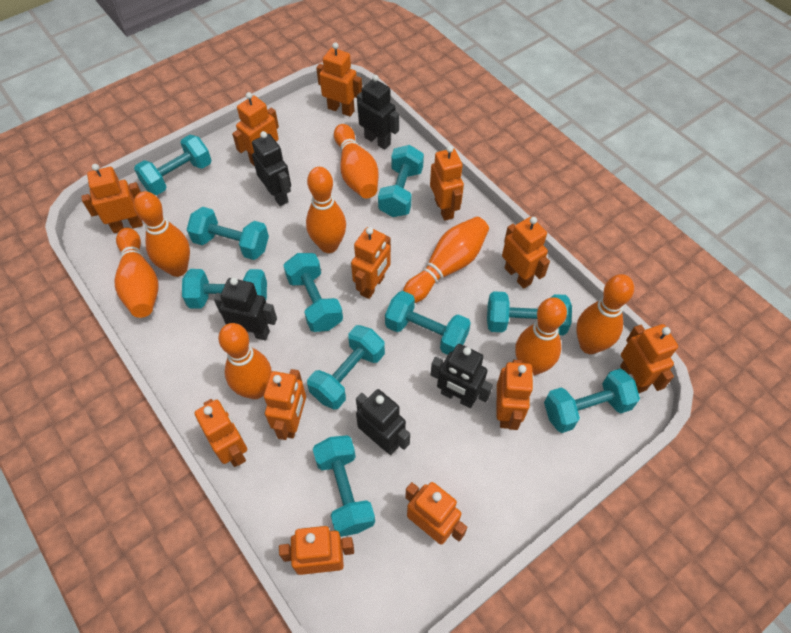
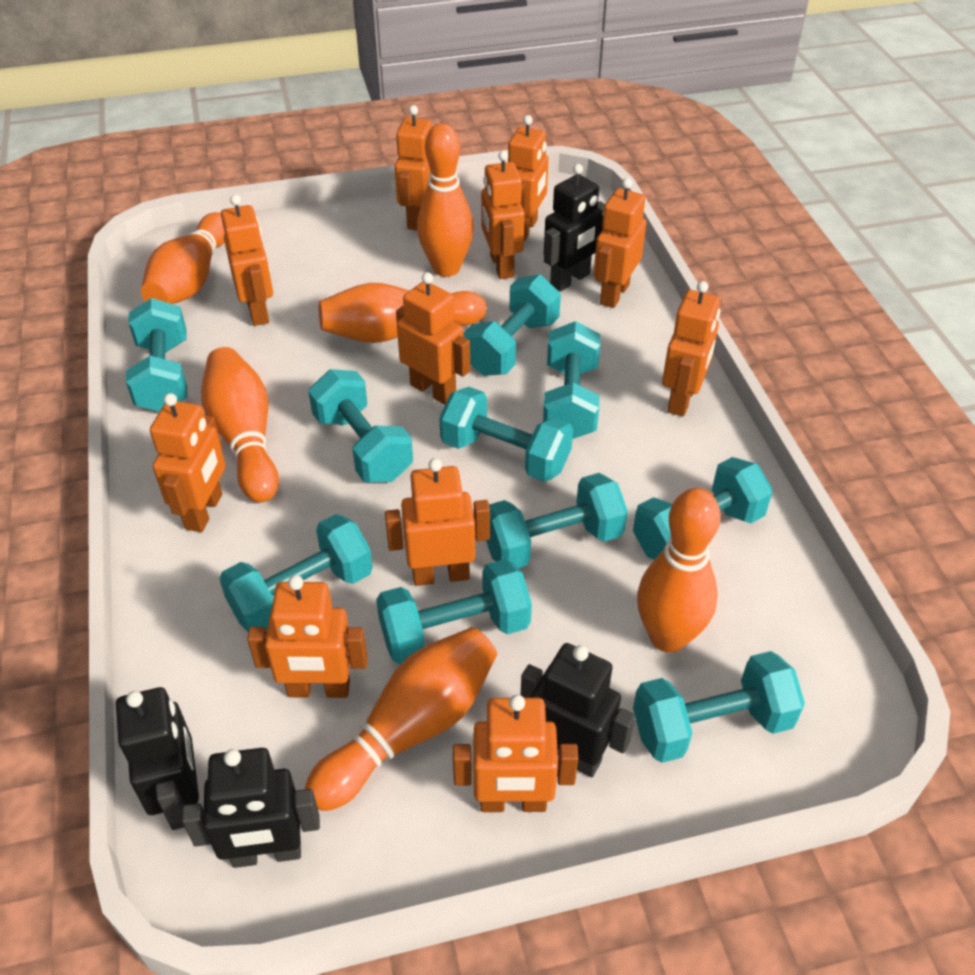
black robot: [214,278,277,340] [252,131,291,206] [356,389,410,455] [357,75,399,150] [430,344,493,408] = 5 -> [116,687,199,830] [182,748,320,868] [521,643,635,777] [544,164,605,291] = 4
orange bowling pin: [115,227,158,318] [134,191,190,277] [218,323,272,399] [306,167,346,253] [334,124,379,198] [403,217,489,303] [515,297,567,376] [576,274,634,354] = 8 -> [141,212,225,304] [201,347,279,502] [305,627,497,811] [319,283,487,343] [417,123,474,277] [637,488,721,653] = 6
orange robot: [81,164,143,233] [194,399,247,467] [232,92,279,166] [264,369,306,440] [279,526,354,575] [316,42,362,116] [351,227,391,299] [405,482,467,545] [430,146,464,221] [496,360,534,430] [502,217,550,289] [620,324,678,393] = 12 -> [150,393,226,532] [221,195,273,326] [247,575,368,698] [385,458,490,586] [395,105,432,230] [396,272,470,405] [453,694,578,812] [481,151,525,279] [508,115,549,241] [594,178,646,308] [662,281,721,417] = 11

